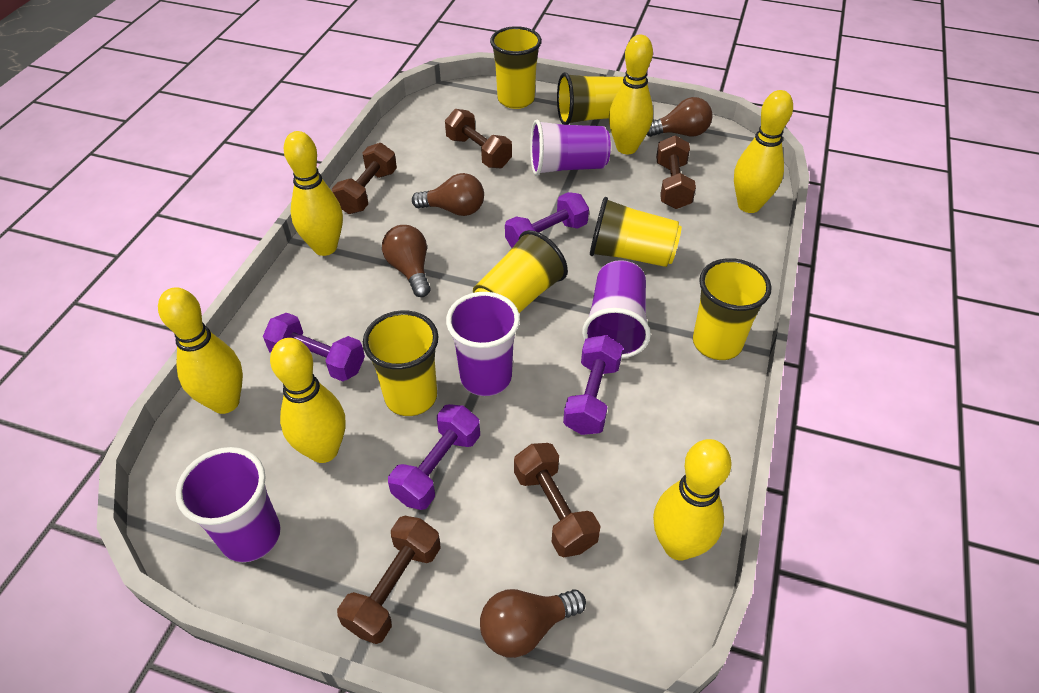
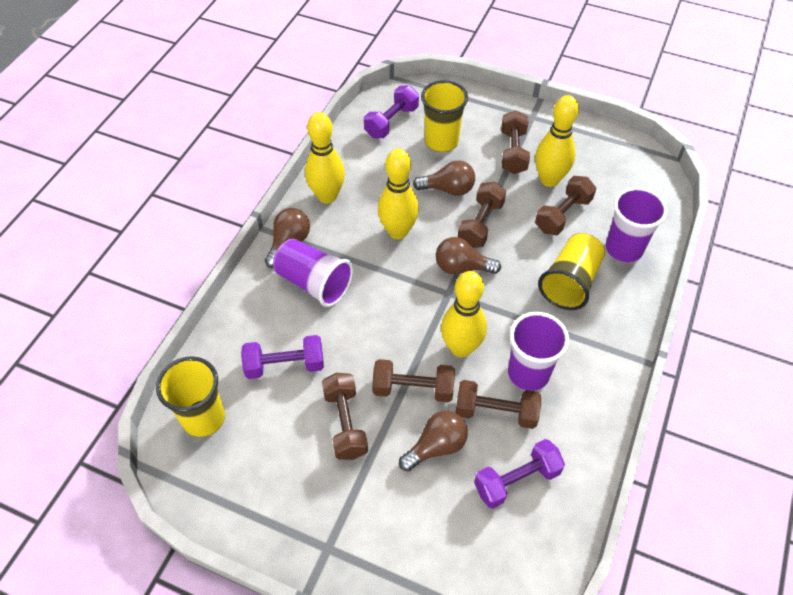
brown dumbbell: [332,143,397,214] [337,516,441,644] [445,109,512,168] [514,443,600,557] [656,135,696,209] = 5 -> [322,373,368,460] [372,359,455,402] [455,380,541,429] [458,182,506,248] [501,110,530,174] [535,176,596,235] = 6
purple cup: [176,447,281,562] [446,292,520,396] [530,119,611,176] [582,260,651,358] = 4 -> [273,239,353,307] [508,312,569,391] [605,187,668,263] = 3
purple dumbbell: [263,313,365,382] [388,404,480,510] [505,192,589,248] [563,335,623,435] = 4 -> [241,335,324,379] [364,85,419,138] [474,439,565,509] = 3
yellow bowling pin: [158,287,243,414] [270,338,346,463] [283,131,343,256] [609,35,653,154] [653,439,732,560] [734,90,793,213] = 6 -> [305,112,345,203] [378,149,419,239] [441,271,487,357] [535,95,579,187] = 4
yellow cup: [363,310,439,416] [473,230,568,313] [490,26,542,109] [557,72,624,125] [590,197,682,267] [693,258,771,360] = 6 -> [156,356,225,437] [421,80,468,152] [538,233,605,310] = 3

